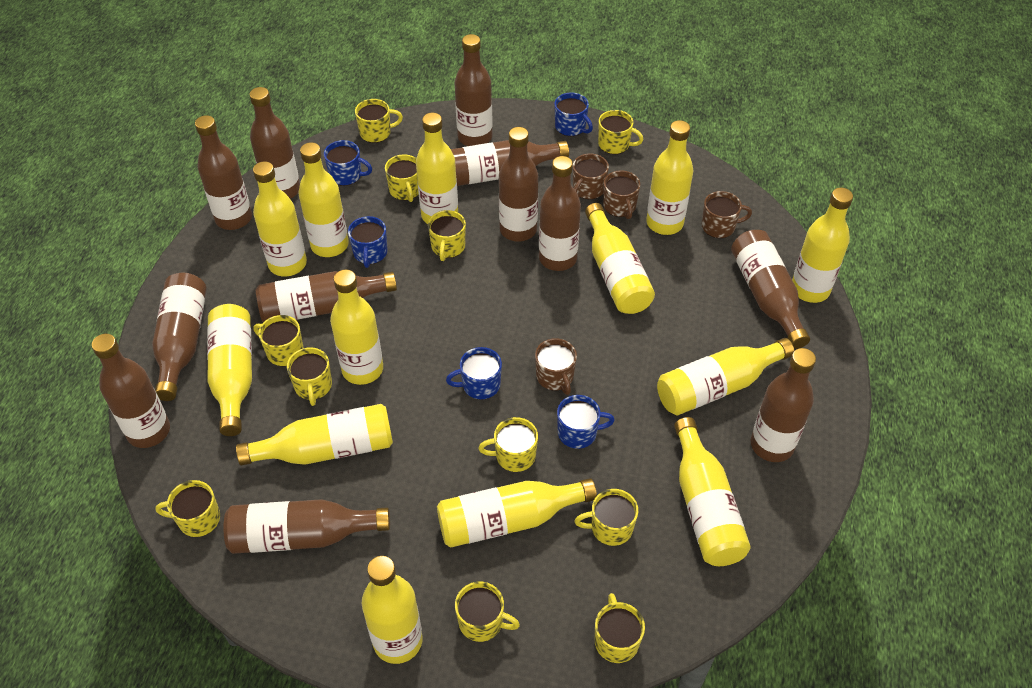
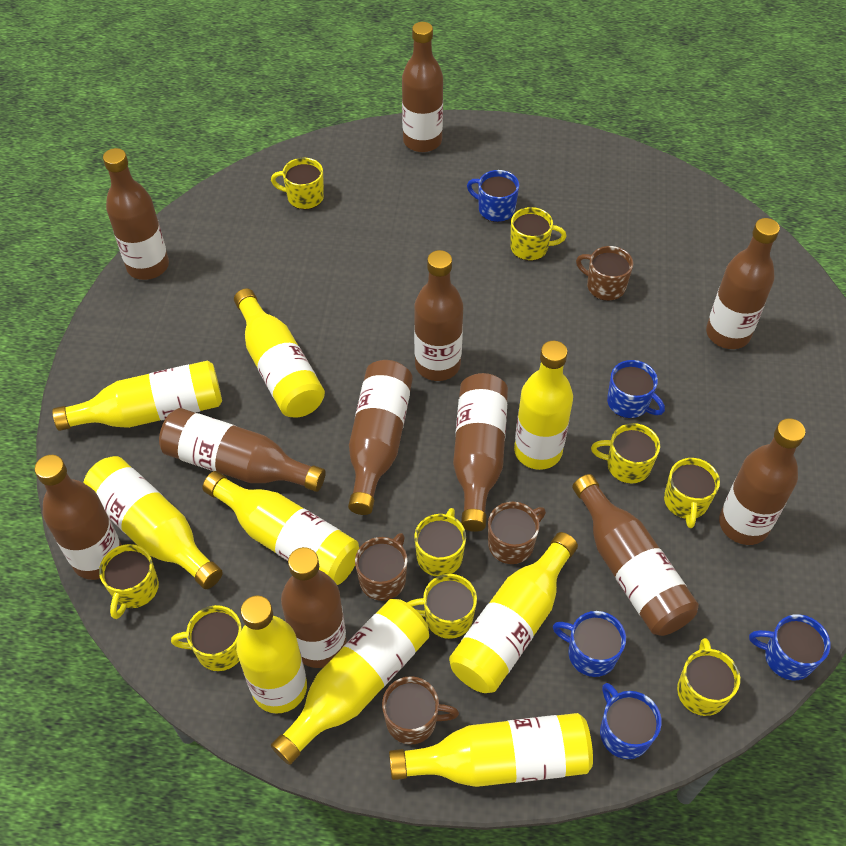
brown bottle: [92,334,170,448] [152,273,206,401] [195,115,252,230] [224,499,390,554] [250,87,300,199] [256,271,397,322] [451,140,569,186] [455,34,493,146] [499,127,538,241] [539,156,581,271] [731,230,810,349] [751,348,816,462] = 12 -> [35,455,122,580] [103,148,169,280] [159,408,326,492] [281,547,347,668] [348,360,413,515] [402,22,443,152] [414,250,463,381] [453,373,508,532] [572,474,699,636] [706,218,780,349] [719,418,806,545] = 11
yellow bottle: [207,304,252,436] [236,404,393,466] [253,162,307,277] [298,142,349,257] [330,270,383,385] [362,556,423,664] [416,113,458,224] [437,478,597,548] [585,203,655,314] [646,120,693,235] [657,338,794,415] [674,417,751,566] [792,187,853,303] = 13 -> [52,360,222,431] [83,456,223,589] [202,471,359,585] [234,288,325,417] [236,595,307,714] [271,599,429,765] [389,713,593,787] [449,532,578,693] [514,341,573,470] = 9
yellow mug: [155,480,220,537] [254,315,303,366] [287,347,332,406] [355,99,403,143] [385,154,419,202] [428,210,466,261] [455,582,520,642] [478,417,538,472] [575,489,638,546] [595,593,645,663] [598,110,644,154] = 11 -> [99,544,159,619] [171,605,242,671] [271,158,324,209] [407,574,477,639] [414,508,466,577] [510,207,567,261] [591,423,660,484] [664,458,720,528] [677,638,740,716] = 9

